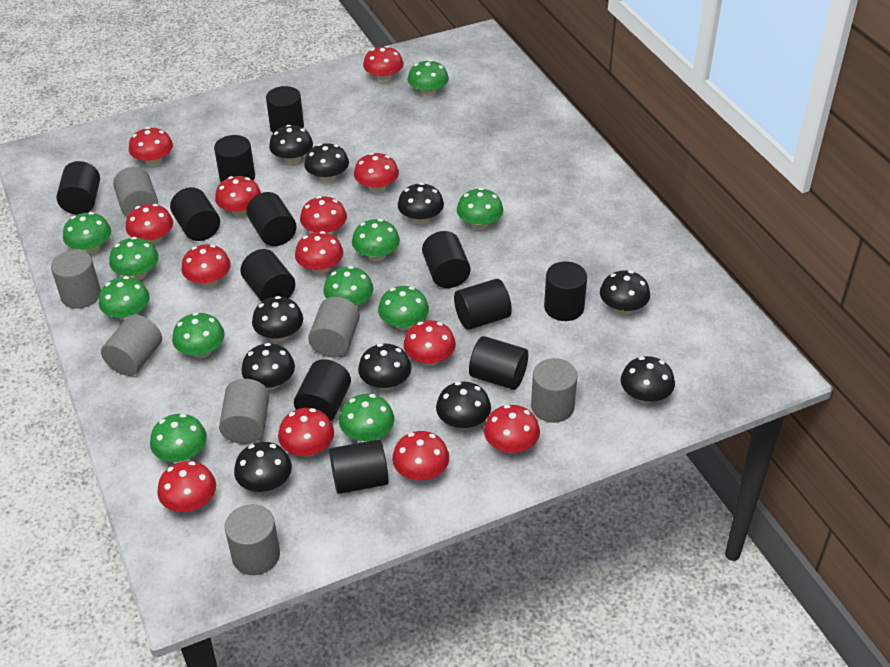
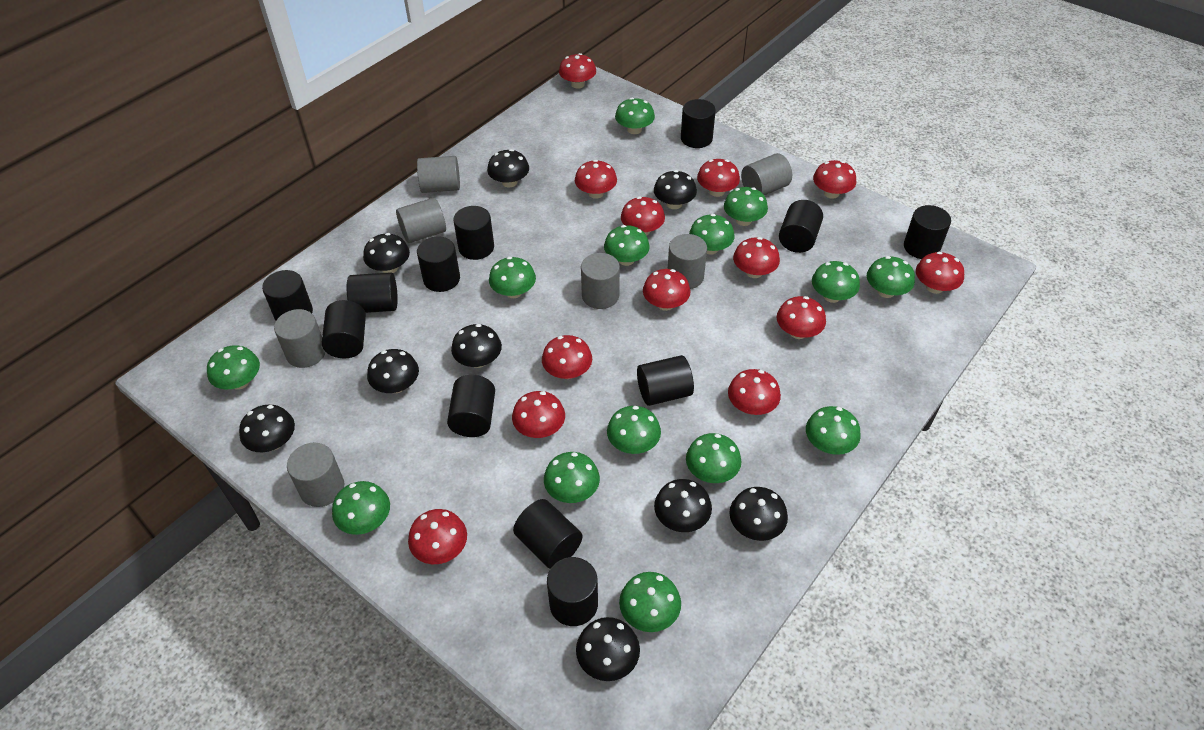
black mushroom: [234,442,292,492] [241,343,295,390] [252,296,303,342] [269,125,313,164] [304,143,349,183] [358,343,412,390] [398,183,444,225] [436,382,491,430] [600,270,650,315] [621,356,675,404] = 10 -> [239,405,295,452] [363,233,410,273] [367,349,419,393] [451,324,502,368] [487,149,529,188] [576,617,640,681] [654,170,697,209] [654,479,712,532] [729,487,788,541] = 9
green mushroom: [63,212,111,254] [99,276,150,321] [109,237,159,280] [150,414,207,462] [172,312,225,358] [323,266,373,307] [339,394,394,442] [352,219,400,261] [378,286,429,330] [408,60,449,97] [457,188,503,230] = 11 -> [207,345,260,390] [332,481,390,535] [489,257,536,298] [544,452,600,503] [604,225,650,266] [607,406,661,454] [615,98,655,134] [619,572,681,632] [686,433,741,483] [689,214,734,254] [724,187,768,226] [806,406,861,455] [812,261,860,303] [867,256,915,298] = 14

